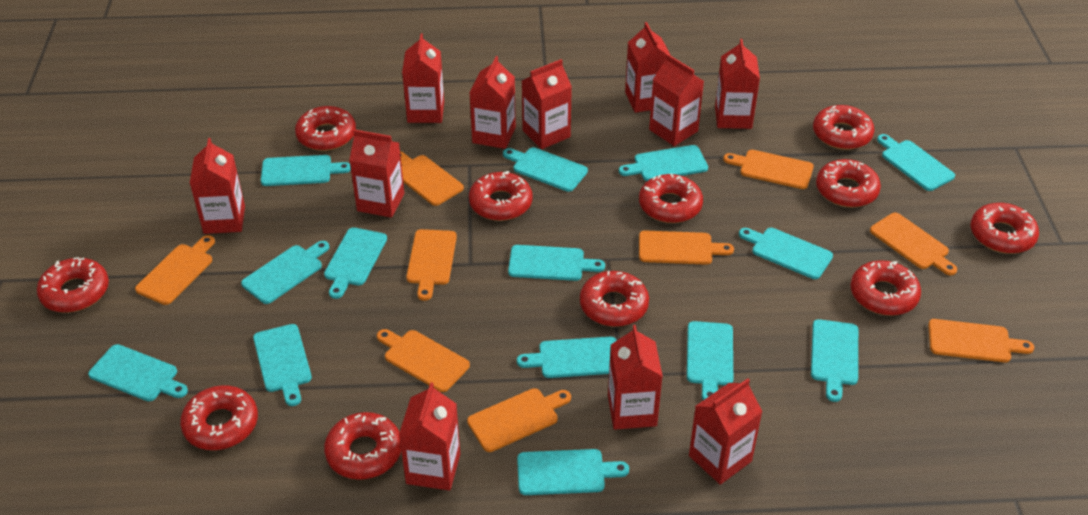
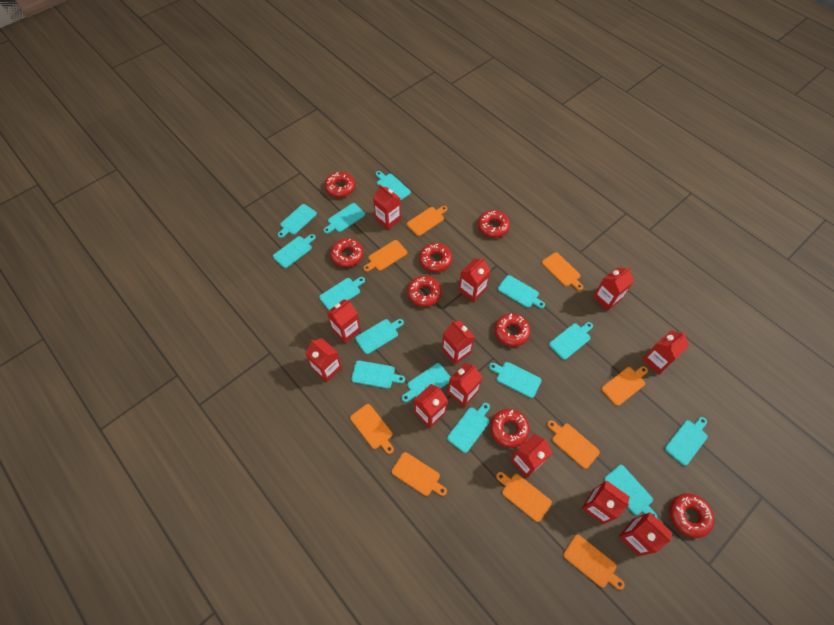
red carton: [190,138,245,234] [349,129,404,218] [399,382,460,491] [402,33,444,123] [469,56,516,149] [521,59,572,149] [608,325,663,430] [625,22,671,113] [649,54,704,146] [689,378,763,485] [715,39,760,129] = 11 -> [305,338,342,382] [327,299,361,343] [373,184,401,230] [414,384,448,428] [442,321,475,365] [448,363,482,407] [459,257,491,302] [511,434,552,478] [582,480,630,524] [593,267,634,311] [619,512,672,556] [642,331,689,374] = 12
red donut: [37,257,109,313] [180,385,258,450] [295,106,356,151] [324,412,401,480] [469,171,533,221] [580,271,649,327] [639,173,703,223] [813,105,874,150] [816,159,881,207] [850,260,921,316] [971,203,1039,254] = 11 -> [324,172,355,197] [330,238,364,267] [407,276,442,307] [419,243,452,272] [478,210,510,238] [490,409,530,448] [495,314,531,347] [670,493,714,538] = 8

